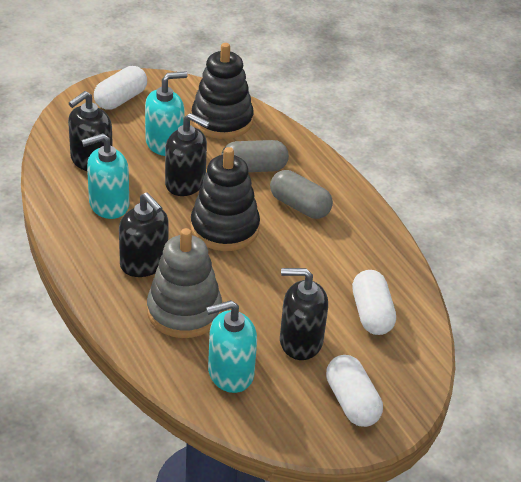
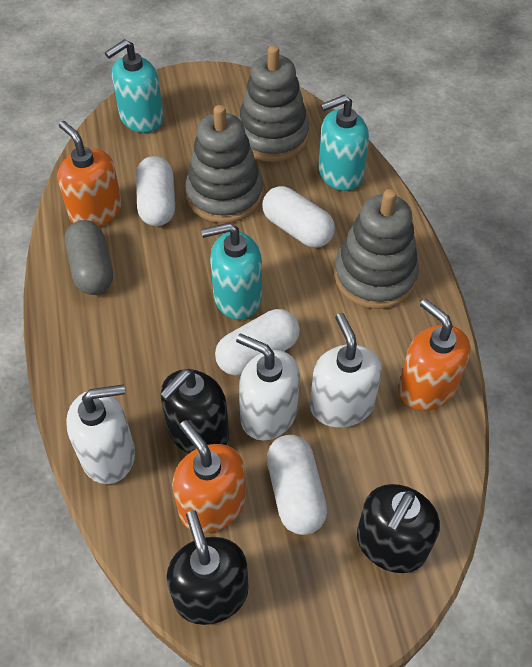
black soap dispenser: [68,91,113,171] [119,192,168,277] [165,113,210,196] [280,268,328,360] = 4 -> [160,369,229,453] [166,510,249,625] [357,484,440,573] = 3
black stacking toy: [190,147,260,251] [192,43,254,139] = 2 -> none = 0
grey capsule: [221,140,289,172] [270,170,333,219] = 2 -> [65,220,113,295] = 1
grey stacking toy: [147,228,222,338] = 1 -> [185,105,263,223] [238,45,309,162] [334,189,419,309] = 3
orange soap dispenser: none = 0 -> [58,121,122,227] [172,420,246,533] [398,298,471,411] = 3
white capsule: [94,66,147,110] [326,355,383,427] [352,270,396,335] = 3 -> [136,156,175,226] [215,309,300,376] [262,186,335,248] [267,435,327,535] = 4
white soap dispenser: none = 0 -> [66,384,135,484] [236,334,300,441] [310,313,382,428] = 3

